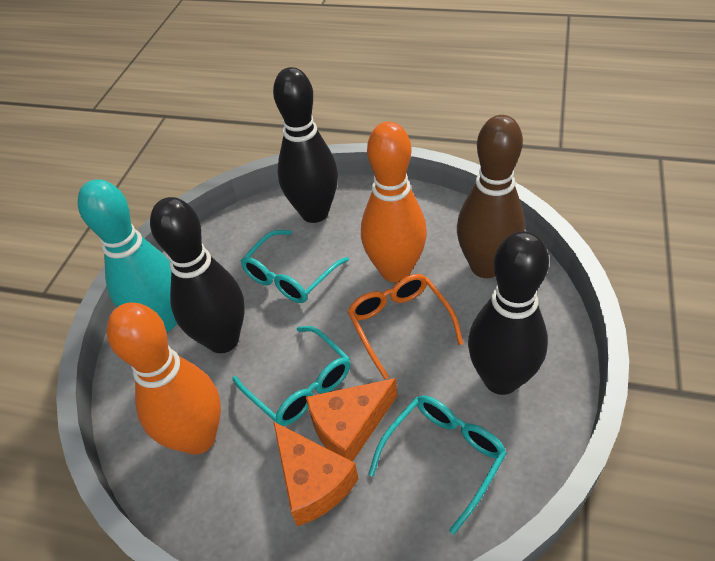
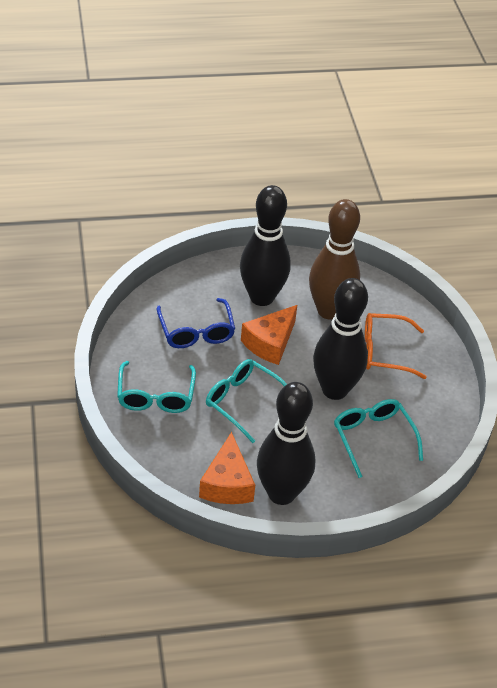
blue glasses: none = 0 -> [157,298,235,348] = 1
orange bowling pin: [107,302,221,455] [361,122,427,282] = 2 -> none = 0
turquoise bowling pin: [78,179,177,332] = 1 -> none = 0

